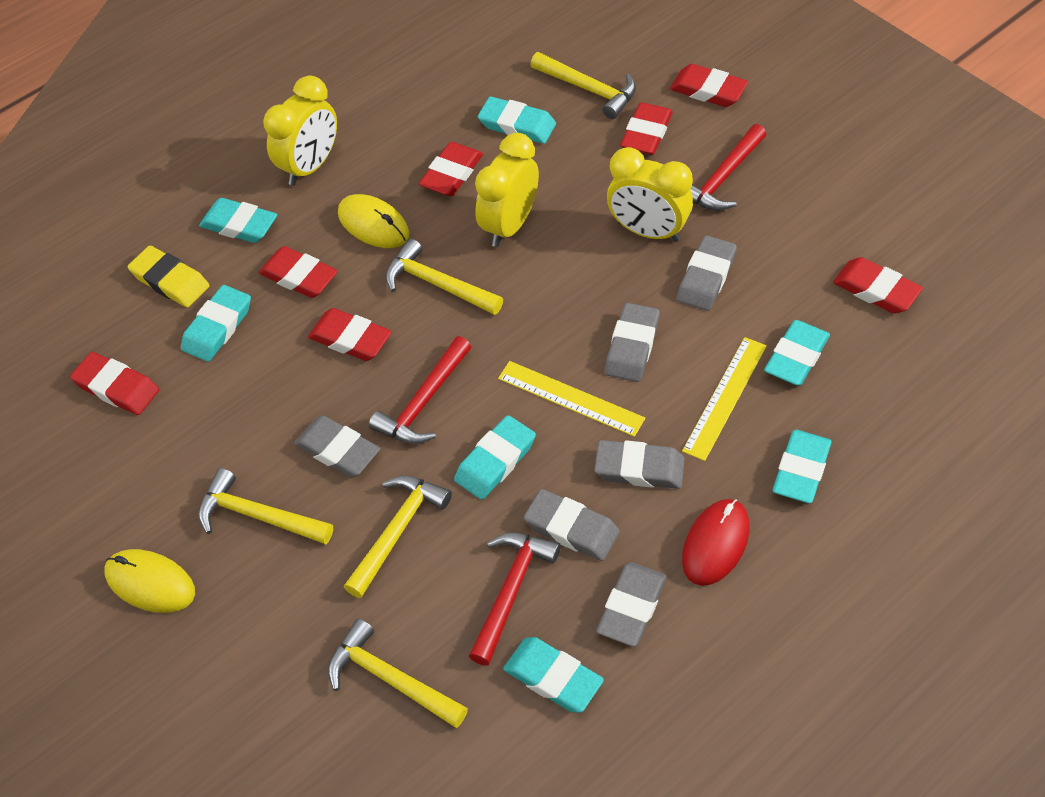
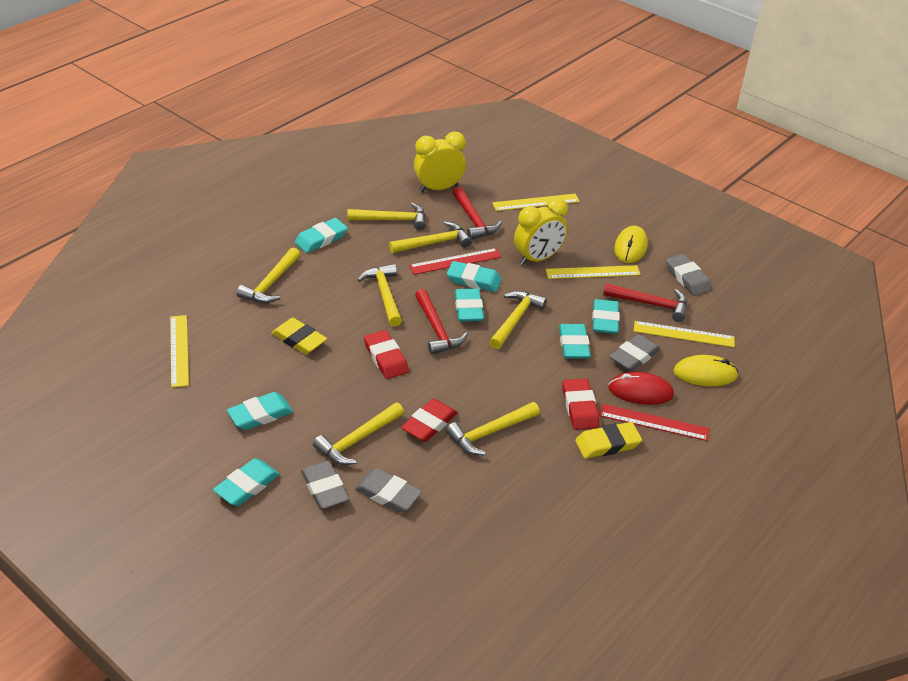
grey eraser: [294,415,380,477] [523,489,620,561] [594,440,685,489] [596,562,667,647] [605,303,660,382] [677,235,737,311] = 6 -> [301,461,349,509] [354,468,422,513] [609,334,661,372] [666,254,712,296] = 4
red eraser: [70,352,159,415] [259,246,338,298] [308,308,392,361] [419,142,483,196] [620,102,673,155] [670,64,748,107] [833,257,923,314] = 7 -> [364,330,409,379] [401,399,458,442] [563,379,600,430] = 3
red ruler: none = 0 -> [409,248,502,275] [599,404,710,441] = 2
yellow clock: [263,75,337,186] [475,133,539,247] [607,147,693,242] = 3 -> [414,132,466,192] [514,197,568,265] = 2
yellow eraser: [128,246,209,308] = 1 -> [271,318,327,354] [575,422,642,459] = 2
yellow hammer: [198,468,333,544] [328,618,468,728] [344,475,452,598] [385,239,503,315] [530,52,636,119] = 5 -> [236,248,300,303] [313,402,404,465] [347,203,426,230] [357,264,402,326] [389,221,472,253] [446,402,540,455] [489,291,547,349] = 7
yellow ruler: [498,361,645,437] [682,337,767,461] = 2 -> [170,315,189,388] [492,194,580,211] [546,265,641,279] [634,321,735,347] = 4

